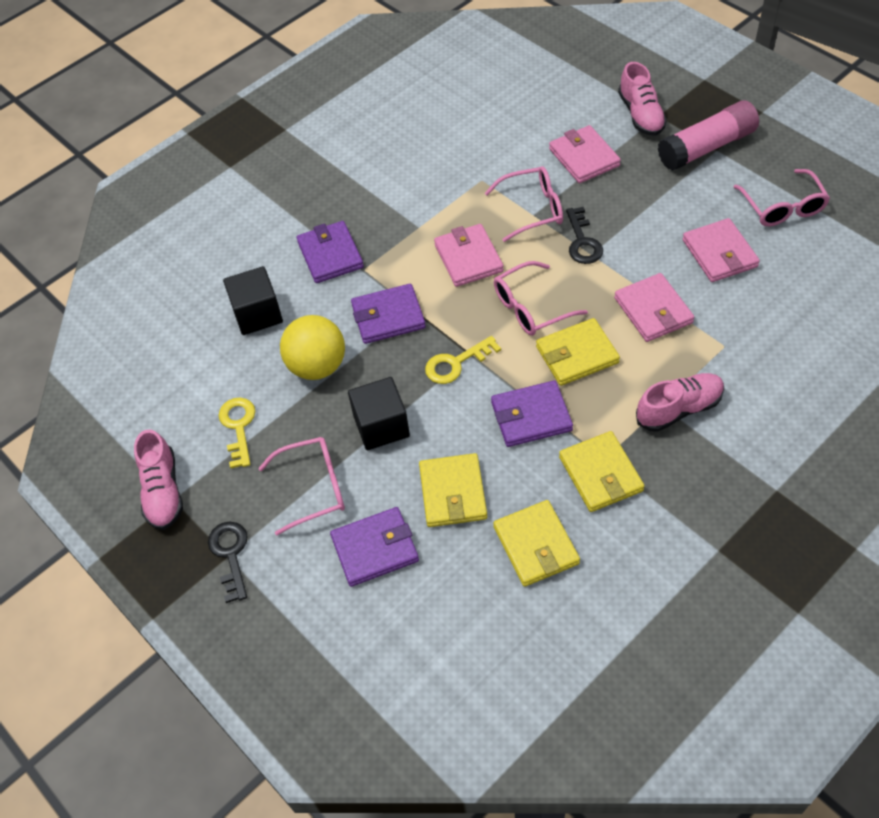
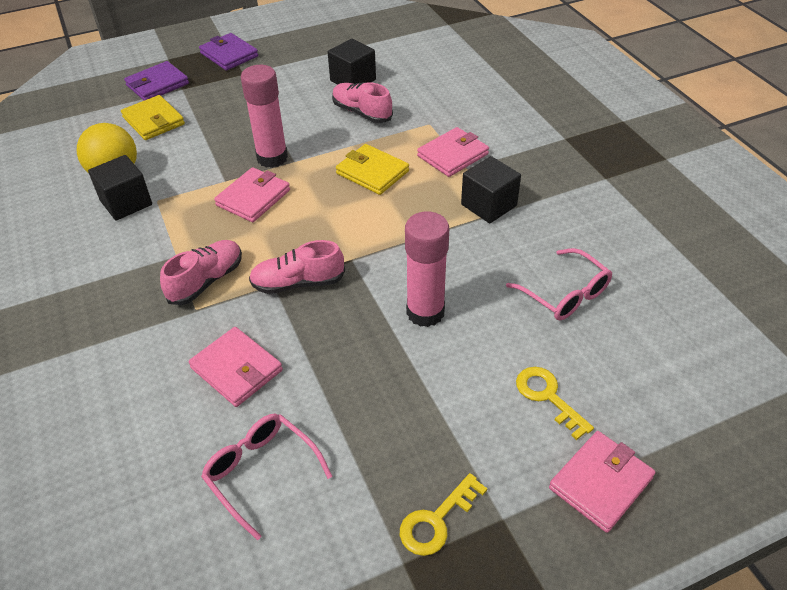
black cube: [223,266,283,335] [348,377,410,450] = 2 -> [88,155,152,221] [328,39,376,85] [461,156,521,223] = 3
black key: [208,522,248,603] [566,207,603,264] = 2 -> none = 0
pink glasses: [258,437,345,535] [485,166,563,242] [494,261,588,336] [734,169,830,226] = 4 -> [201,414,332,540] [506,248,612,320] = 2
pink glue stick: [658,100,759,171] = 1 -> [241,65,288,168] [405,212,449,327] = 2
purple wallet: [297,221,364,283] [330,507,419,587] [351,283,426,344] [491,380,573,447] = 4 -> [124,61,189,100] [199,33,258,70] = 2
yellow wallet: [419,453,487,527] [493,500,580,587] [536,318,620,386] [559,431,644,512] = 4 -> [121,95,185,140] [336,144,409,195] = 2

